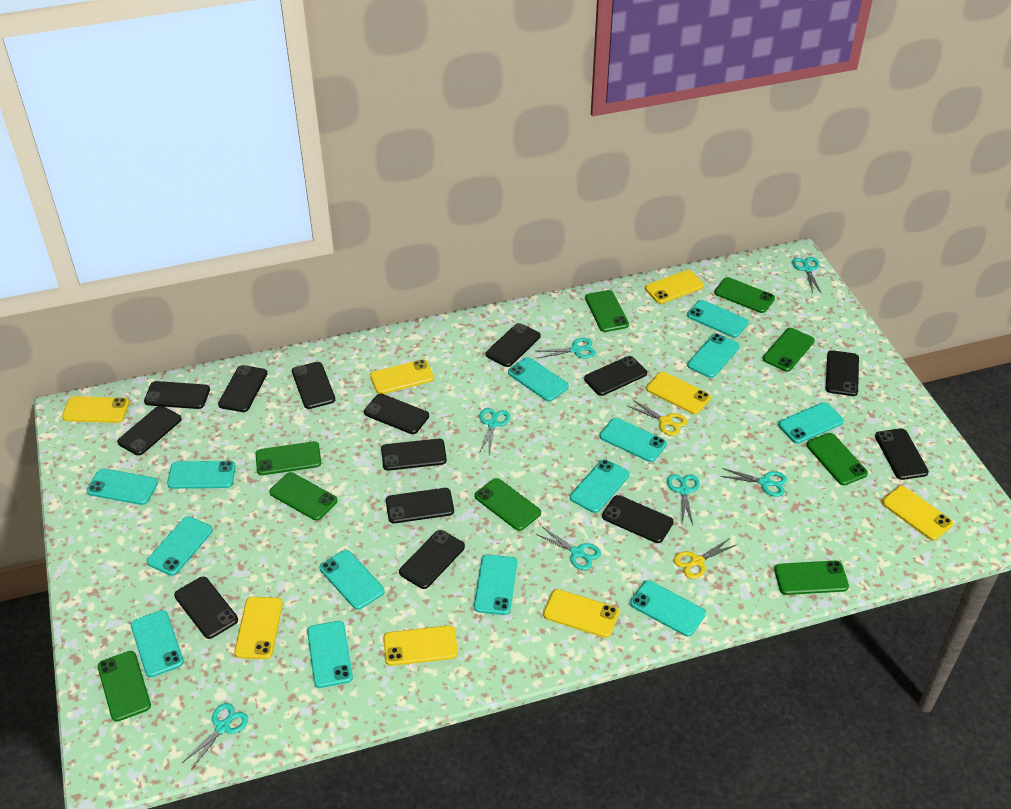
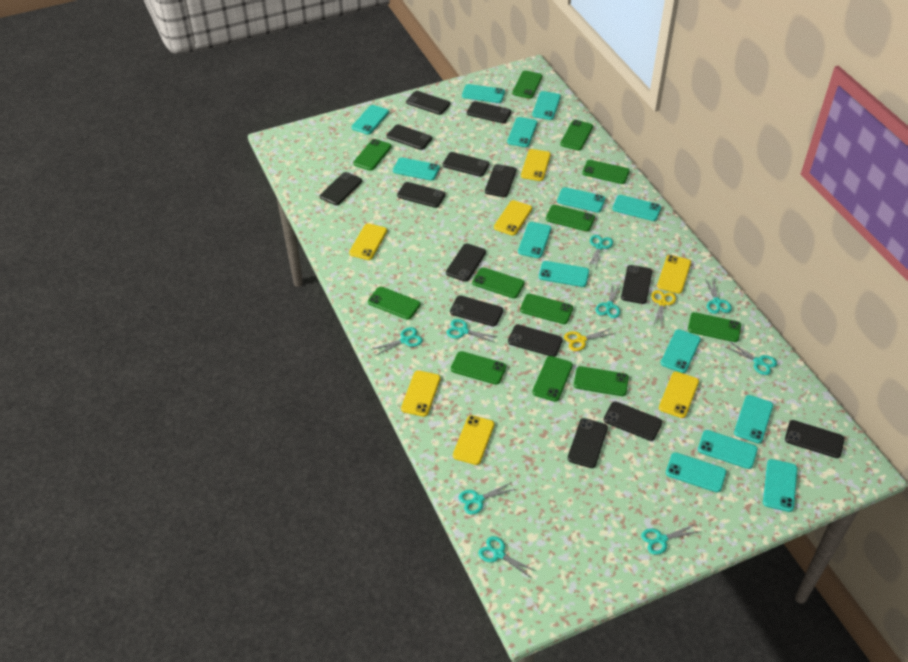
green phone: [97,651,151,722] [255,441,321,475] [269,472,338,521] [475,478,541,531] [585,290,629,332] [714,277,775,313] [763,328,815,372] [774,561,849,595] [806,433,868,486] = 9 -> [353,139,392,171] [368,287,421,320] [451,351,506,385] [472,267,525,298] [512,71,542,98] [520,294,573,324] [532,356,573,402] [546,205,595,231] [560,120,593,151] [574,366,629,396] [582,160,630,184] [688,312,741,342] = 12
turquoise scissors: [182,703,248,770] [479,408,510,454] [536,527,601,570] [538,338,596,358] [667,474,700,525] [720,468,787,497] [792,257,821,293] = 7 -> [371,327,423,355] [446,319,497,342] [459,482,515,515] [478,536,536,578] [588,235,613,267] [595,282,620,318] [641,524,701,555] [705,278,732,314] [726,342,777,375] = 9
yellow phone: [62,396,129,423] [234,597,283,659] [370,359,434,394] [383,625,458,666] [543,589,619,638] [645,270,704,304] [646,372,711,414] [882,486,953,541] = 8 -> [349,223,387,260] [401,370,441,417] [453,415,495,465] [494,200,532,236] [521,149,551,181] [657,255,691,294] [659,371,699,418] = 7

